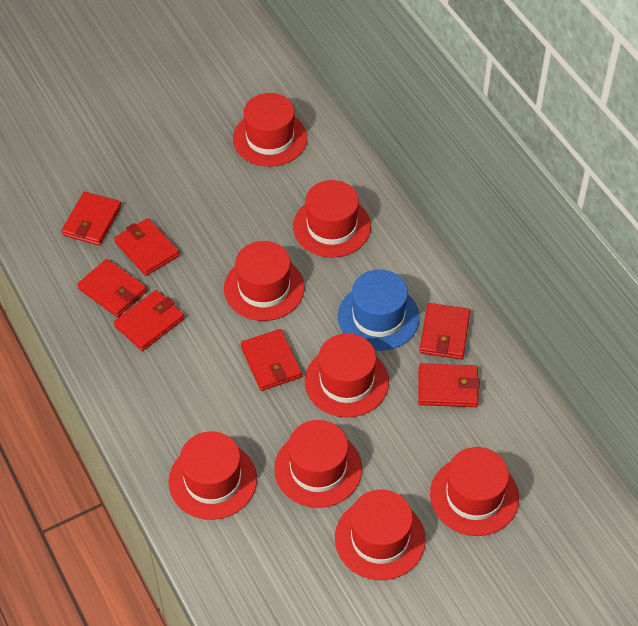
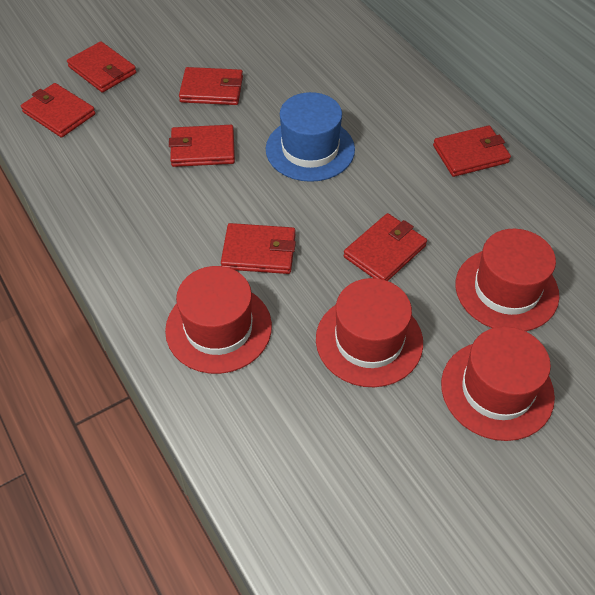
red hat: [168,431,257,520] [224,241,304,321] [233,93,308,167] [274,420,362,508] [293,180,371,258] [305,333,389,418] [335,490,426,580] [430,447,519,536] = 8 -> [165,266,272,374] [316,278,423,387] [441,326,555,441] [455,229,559,331] = 4

